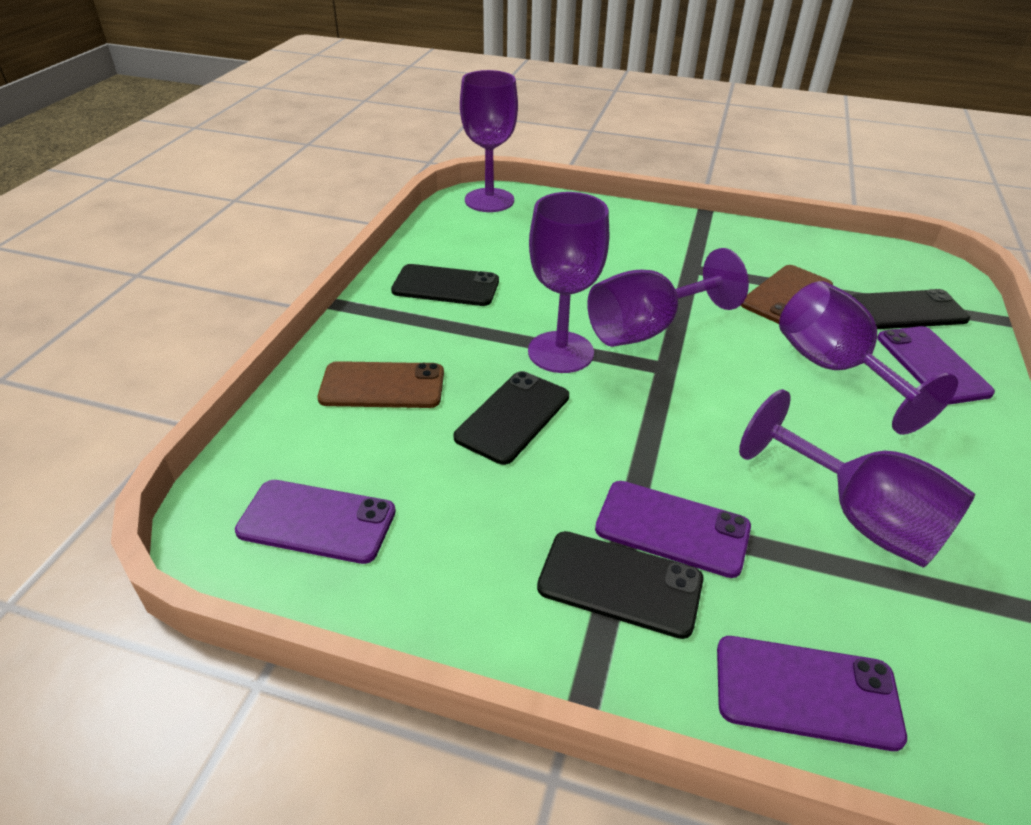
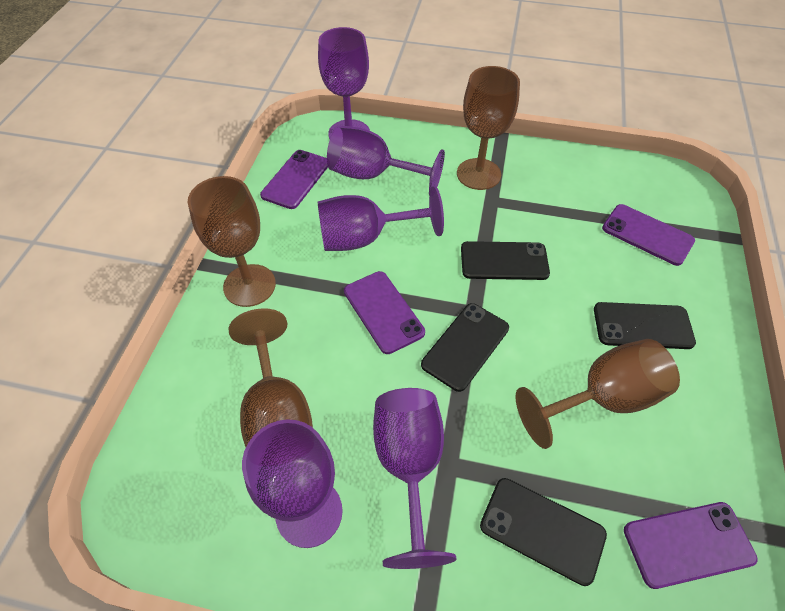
brown goblet: none = 0 -> [188,176,276,307] [229,308,313,447] [457,66,520,190] [515,339,680,449] = 4
brown phone: [318,361,444,408] [741,265,833,324] = 2 -> none = 0

